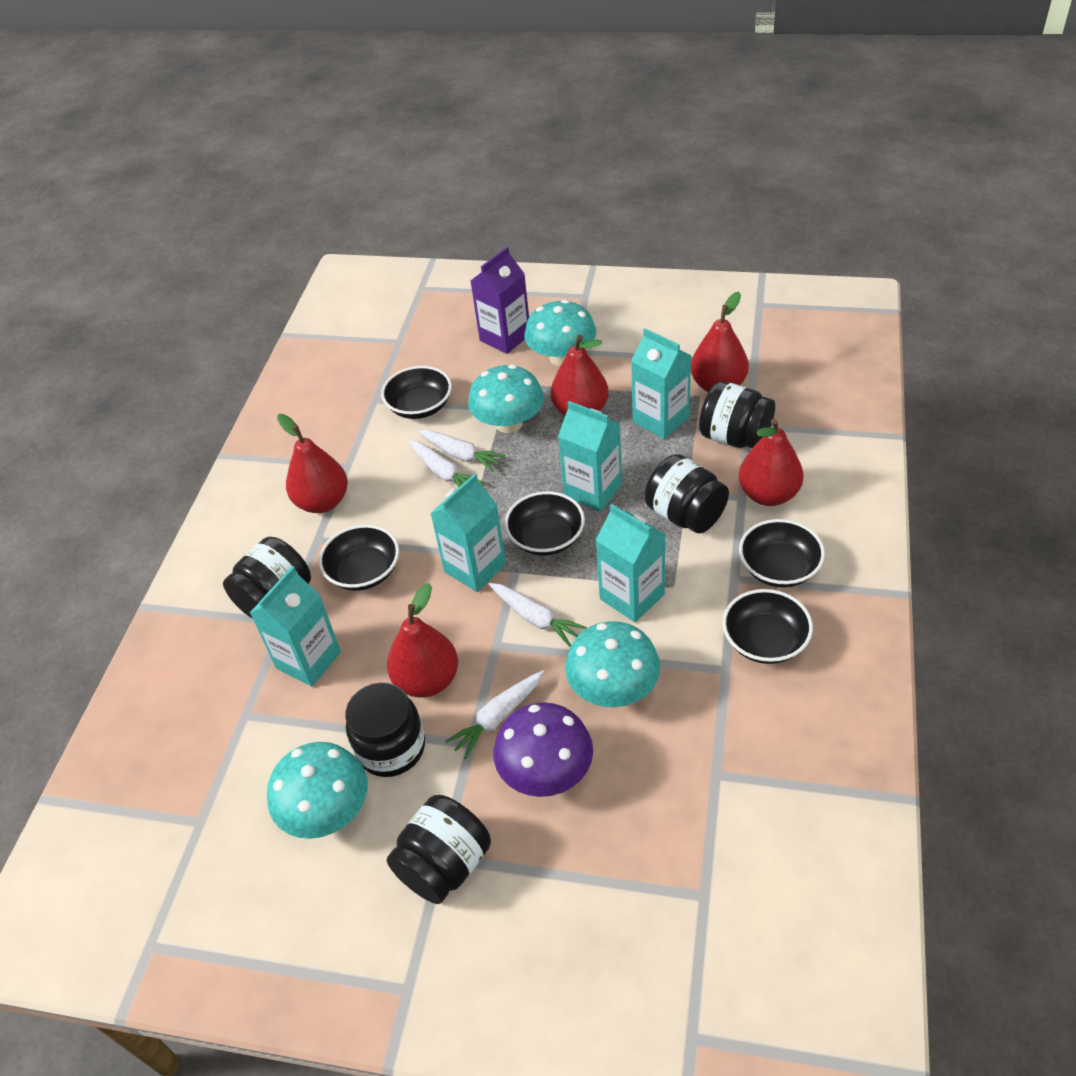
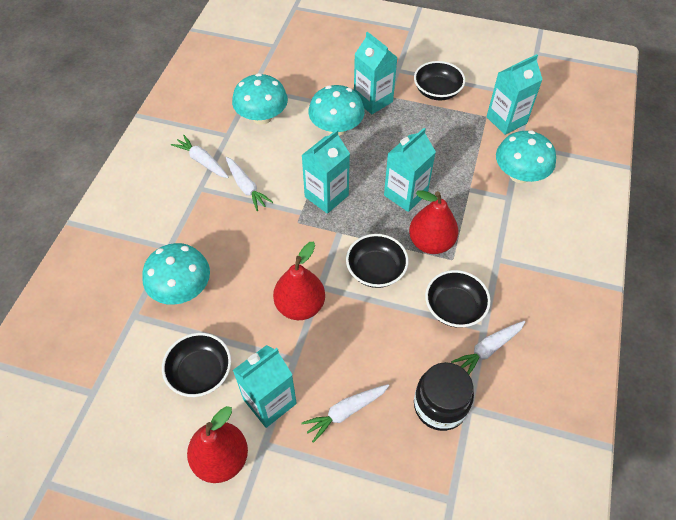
black bowl: [319,525,399,591] [381,366,452,419] [504,491,585,556] [722,589,813,664] [739,519,825,587] = 5 -> [162,333,231,397] [346,234,409,288] [414,61,465,100] [425,270,491,328] = 4
black jar: [223,537,311,619] [346,682,425,777] [387,795,491,904] [645,454,729,533] [699,381,775,448] = 5 -> [414,362,474,431] = 1
purple carton: [471,247,529,354] = 1 -> none = 0
purple mushroom: [493,702,593,797] = 1 -> none = 0
red pear: [277,414,348,513] [387,583,458,697] [551,335,609,416] [691,292,749,392] [739,418,804,506] = 5 -> [187,406,248,483] [273,242,325,320] [409,191,458,254] = 3

